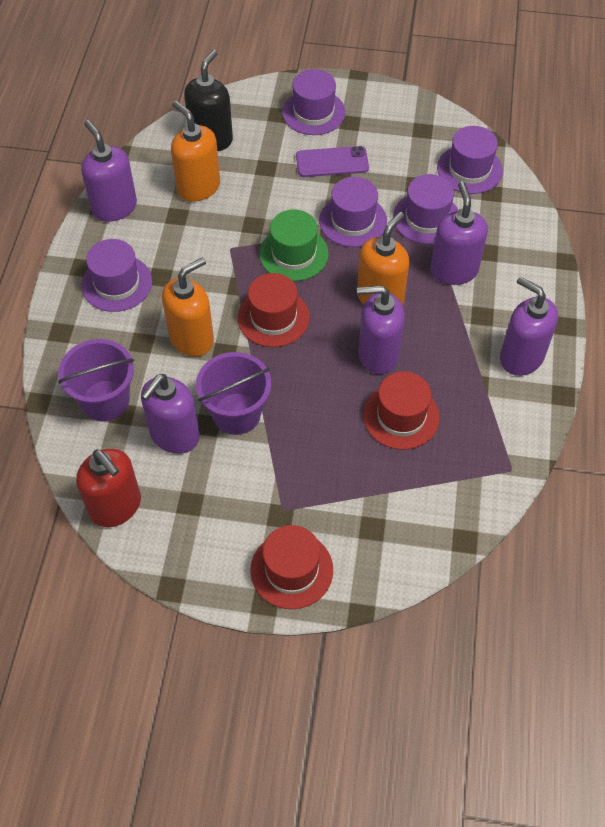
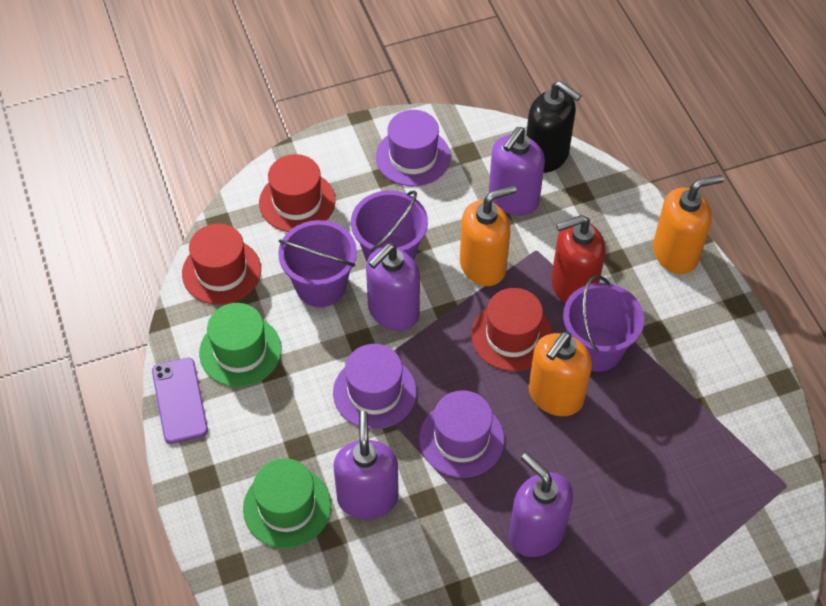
green hat: [259,210,329,281] = 1 -> [199,303,282,387] [243,458,331,548] = 2
purple bucket: [58,339,134,421] [196,352,271,435] = 2 -> [278,220,357,307] [351,190,428,262] [563,275,644,372] = 3
purple hat: [81,239,152,312] [282,69,345,135] [319,177,387,247] [393,174,458,244] [437,126,503,194] = 5 -> [333,344,417,429] [376,110,451,186] [419,390,505,478] = 3
purple soap dispenser: [81,120,137,222] [141,374,200,454] [357,285,405,374] [430,181,488,285] [500,276,558,376] = 5 -> [333,411,399,519] [366,244,420,331] [489,127,545,216] [509,453,573,557] = 4

